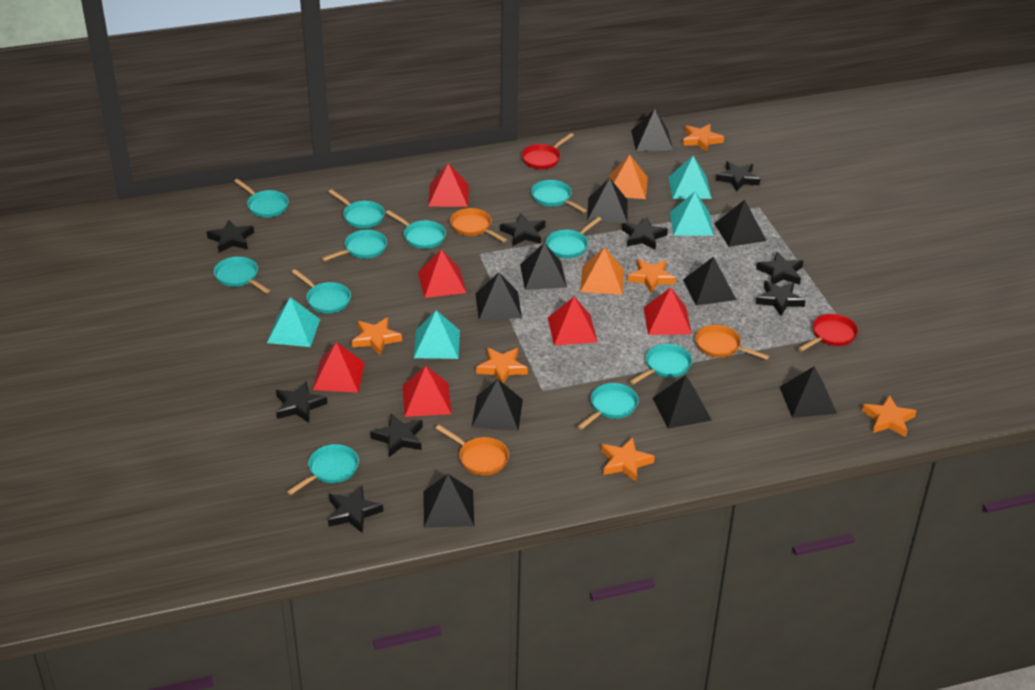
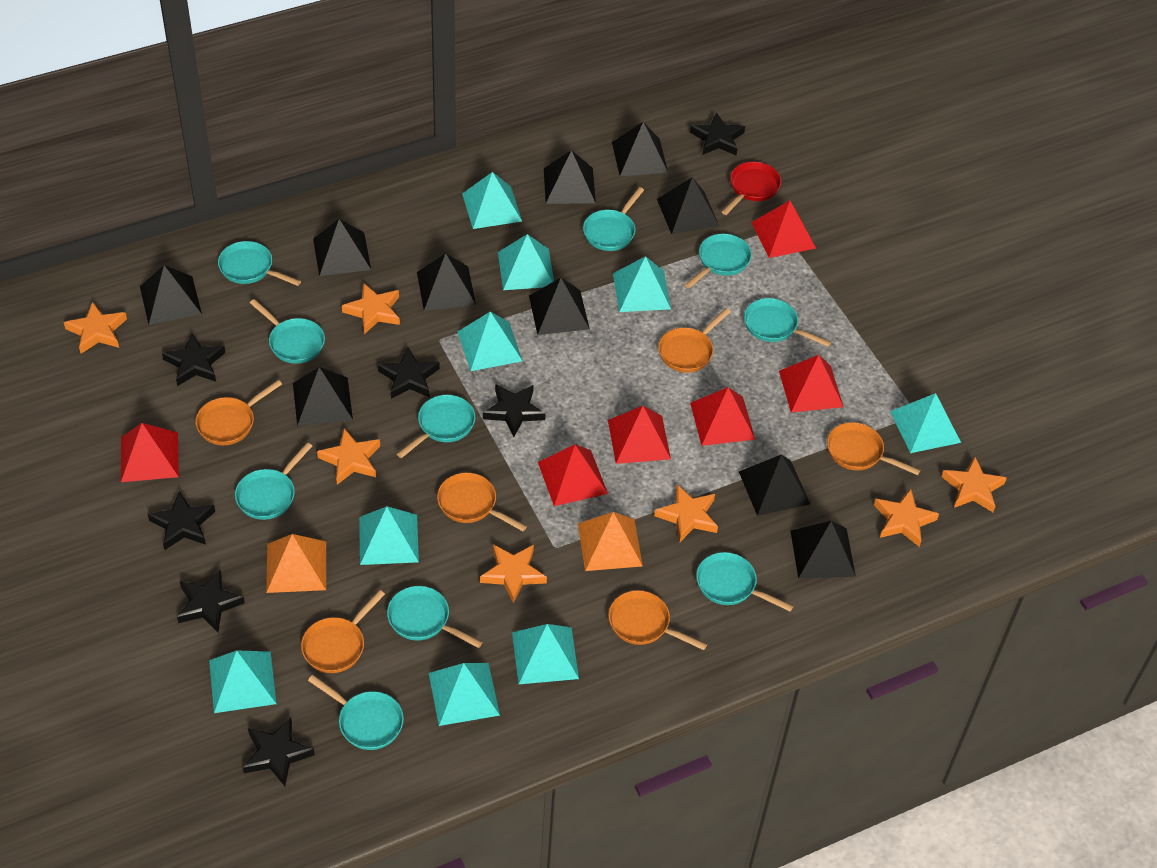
black star: [207,220,254,253] [276,381,327,423] [328,486,383,533] [370,413,423,457] [500,213,545,246] [622,217,668,250] [716,161,760,192] [756,252,803,285] [756,281,806,316] = 9 -> [148,491,215,550] [162,333,225,386] [177,570,245,632] [243,718,315,786] [378,347,440,399] [483,384,546,437] [690,112,745,155] = 7
orange pan: [435,425,509,475] [450,208,507,242] [695,325,769,360] = 3 -> [195,380,282,445] [301,590,385,673] [437,473,527,531] [608,590,707,650] [658,308,731,373] [827,422,920,475] = 6
orange star: [352,317,402,356] [476,348,528,383] [601,437,655,482] [627,259,676,293] [682,124,724,153] [862,395,917,437] = 6 -> [64,301,127,354] [317,428,380,485] [342,283,400,334] [480,544,547,603] [654,484,718,543] [874,489,939,547] [941,456,1007,512] = 7
red pan: [521,133,574,169] [799,314,858,351] = 2 -> [722,162,781,215] = 1
turquoise pan: [214,257,270,293] [234,179,289,218] [287,444,359,495] [292,269,351,313] [322,230,387,261] [328,189,385,228] [386,210,446,249] [531,180,587,213] [546,217,601,258] [578,383,639,429] [630,344,692,384] = 11 -> [218,241,301,286] [235,443,312,520] [250,299,325,364] [308,675,404,750] [387,586,482,648] [397,395,475,458] [583,187,644,251] [685,234,752,289] [696,552,793,612] [744,298,831,347] = 10
turquoise pyramid: [267,297,320,347] [414,310,460,359] [668,156,712,199] [670,192,714,236] = 4 -> [209,650,276,713] [359,506,419,565] [429,663,500,726] [458,312,523,371] [462,172,522,229] [498,234,554,290] [512,624,579,684] [613,256,671,312] [890,393,961,453] = 9

